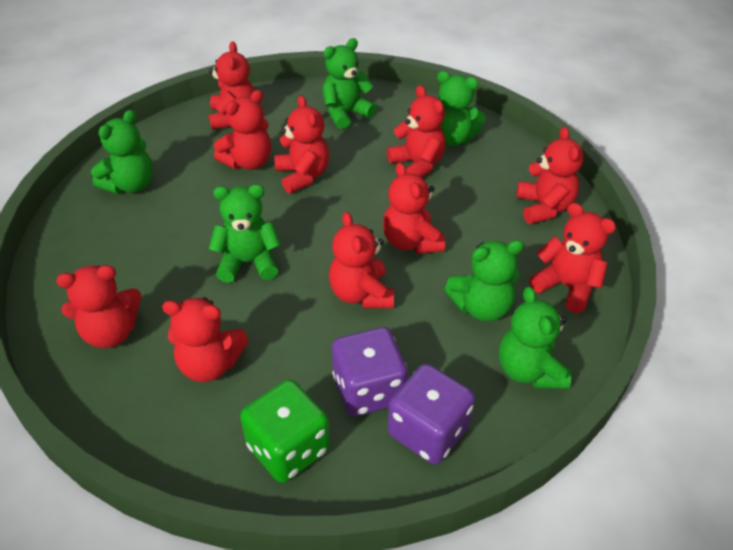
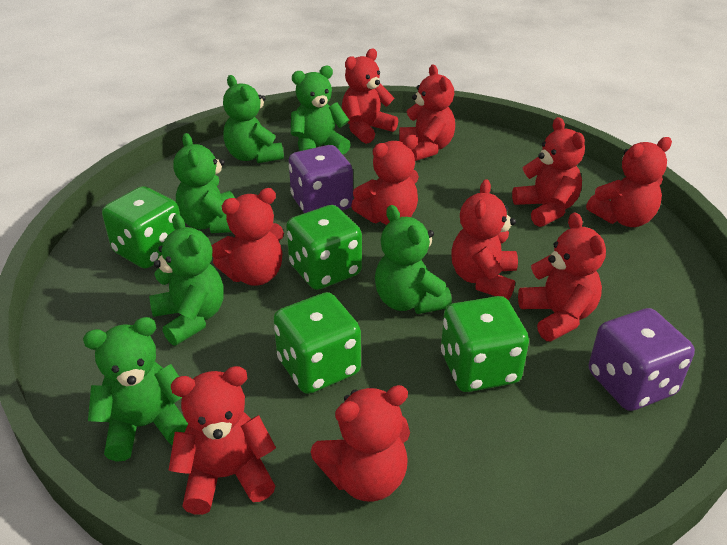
green dice: [240,380,330,483] = 1 -> [102,186,180,269] [273,292,361,394] [286,205,362,290] [441,296,529,392] = 4

